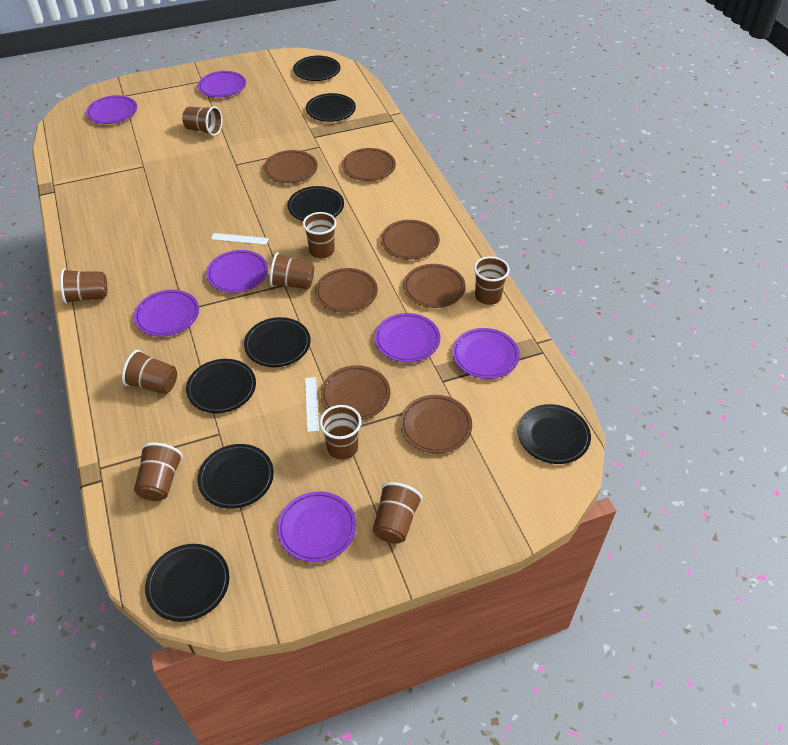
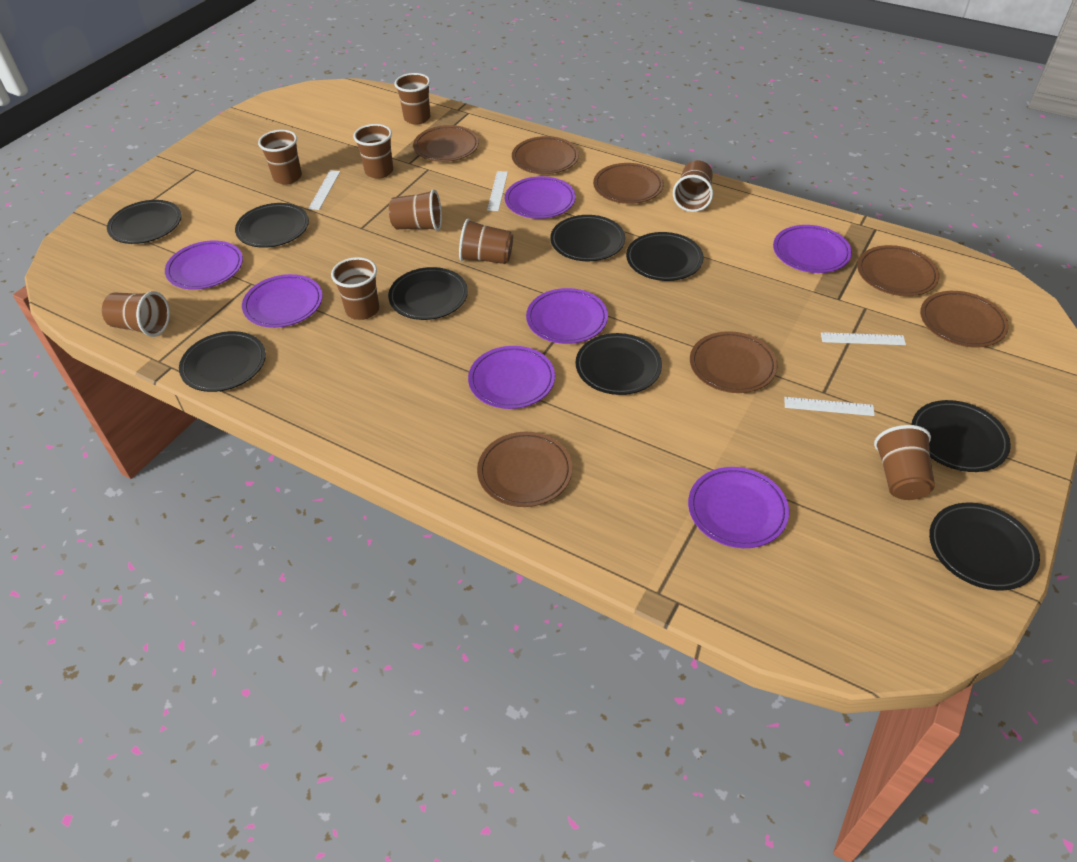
black plate: [145,544,229,622] [186,359,256,413] [197,444,274,509] [244,317,311,367] [287,186,344,221] [293,56,340,81] [306,93,356,122] [518,404,591,464] = 8 -> [107,200,182,244] [179,331,266,392] [235,203,309,248] [388,267,468,320] [550,215,625,261] [576,333,662,395] [626,232,704,281] [911,400,1011,472] [929,503,1040,591] = 9
white ruler: [211,233,269,245] [305,377,319,432] = 2 -> [308,170,340,210] [487,171,508,211] [784,397,875,416] [821,332,906,345] = 4

